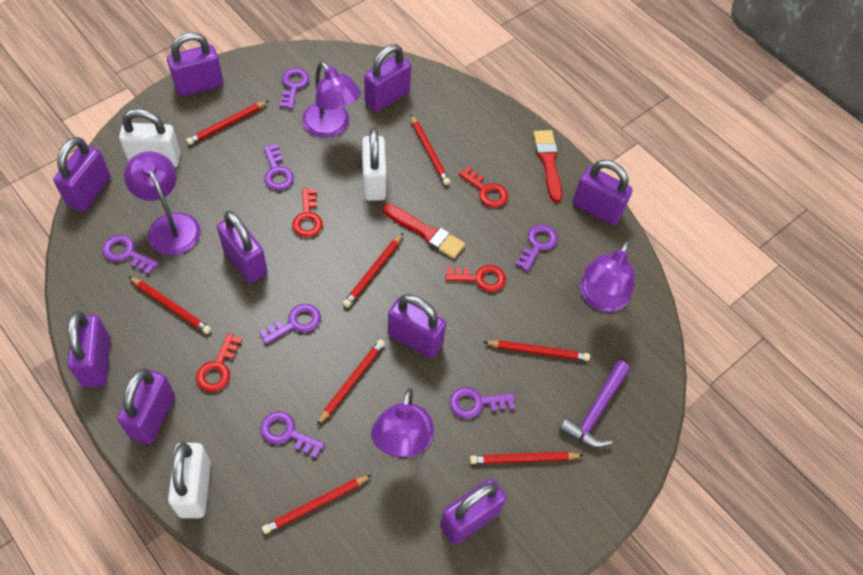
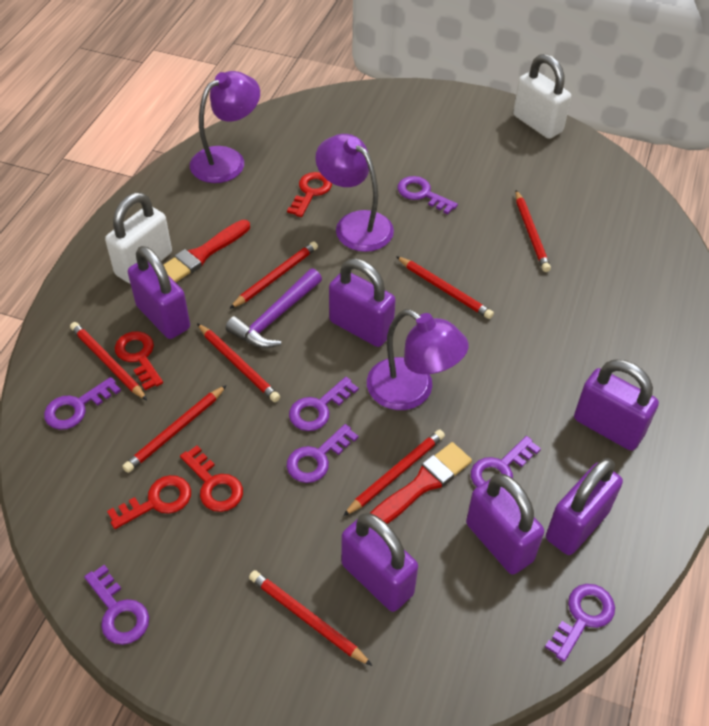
purple lamp: [124,151,200,255] [302,61,361,138] [371,388,434,457] [580,241,635,312] = 4 -> [190,71,260,183] [315,134,394,252] [367,309,469,410] = 3
purple padlock: [53,137,111,212] [68,311,111,387] [117,368,175,444] [167,32,223,97] [217,211,268,283] [364,44,411,112] [388,294,446,358] [440,478,507,545] [573,160,633,225] = 9 -> [128,246,190,339] [329,258,396,347] [341,513,418,612] [466,474,544,575] [546,458,623,555] [574,360,659,451] = 6
white padlock: [119,109,181,167] [168,443,211,518] [362,127,386,201] = 3 -> [105,192,172,283] [513,54,571,139] = 2

